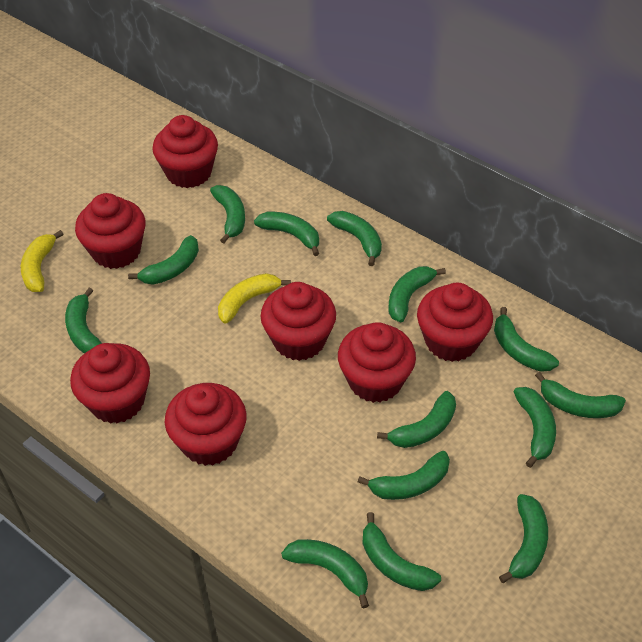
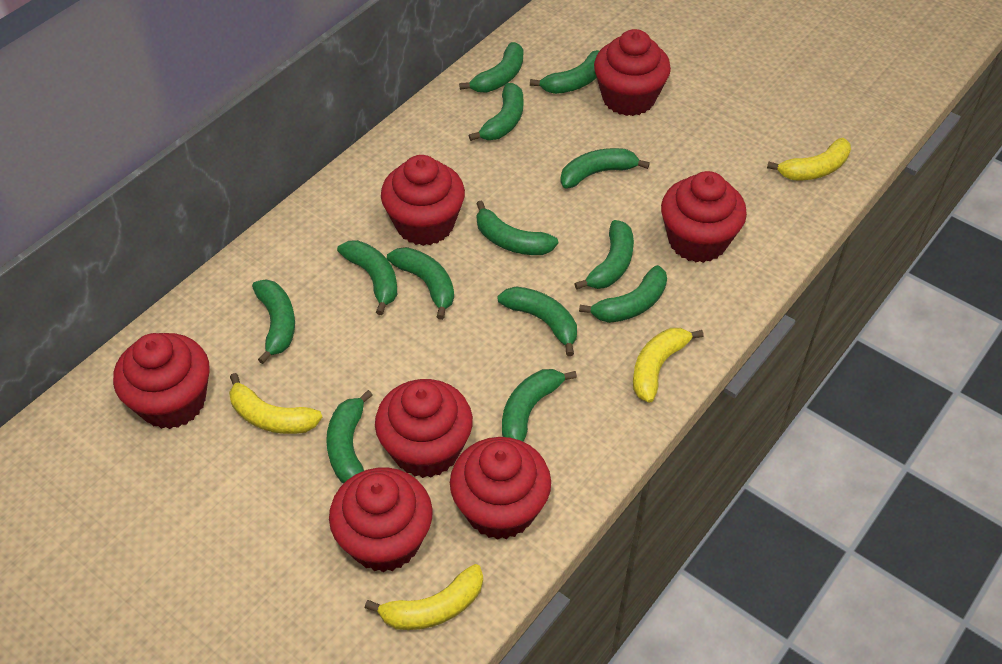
green banana: [65,288,102,354] [128,235,199,285] [210,185,245,244] [254,212,319,256] [281,539,369,608] [327,211,382,266] [358,451,450,500] [362,512,441,591] [377,391,456,448] [389,266,446,322] [494,307,559,372] [499,494,548,583] [514,387,556,468] [535,372,626,418] = 14 -> [252,279,295,364] [326,390,373,483] [337,240,397,315] [387,247,454,320] [459,42,523,92] [469,83,523,141] [476,200,558,255] [497,287,577,356] [502,369,577,442] [530,50,599,94] [560,148,650,189] [574,220,634,290] [579,265,667,323] = 13
yellow banana: [21,230,64,292] [218,273,291,324] = 2 -> [229,373,322,434] [365,564,483,630] [633,328,704,403] [767,138,851,180] = 4

